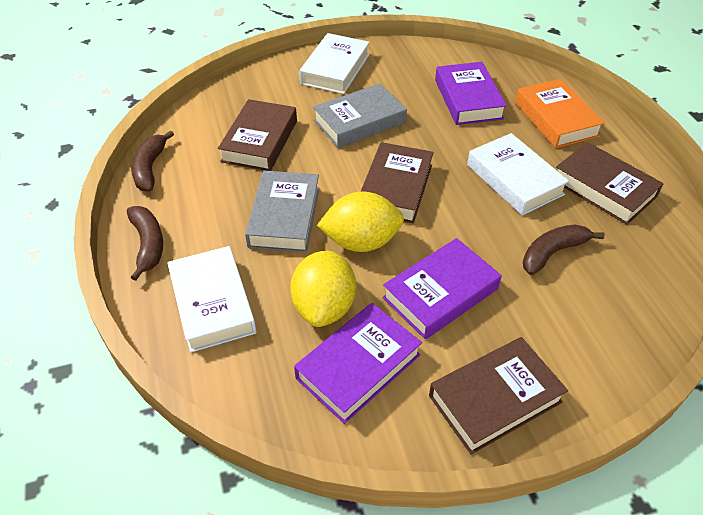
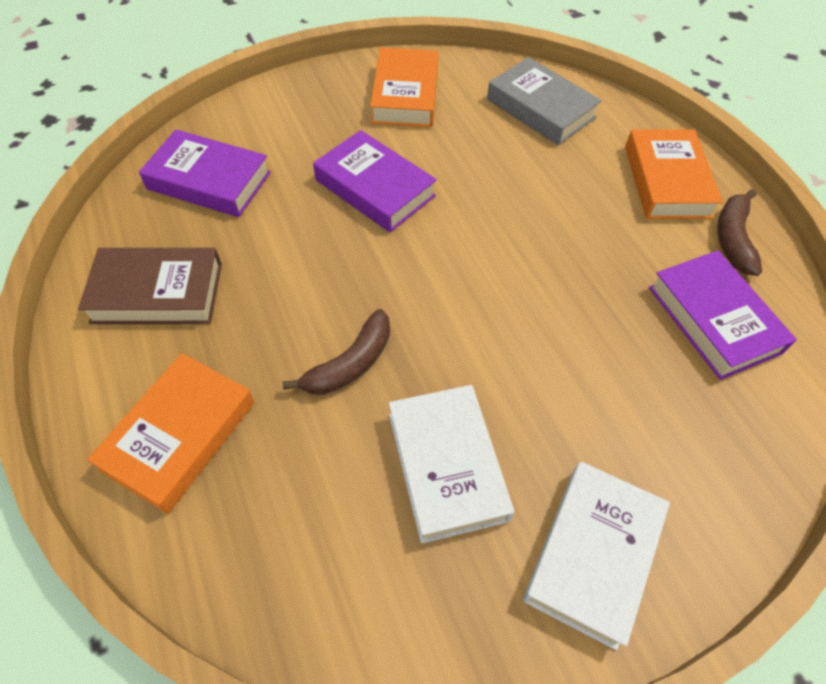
brown banana: [127,206,163,281] [131,130,174,192] [523,224,605,275] = 3 -> [283,309,390,395] [717,189,762,276] = 2
brown book: [218,99,297,171] [361,142,434,223] [429,337,568,455] [556,142,664,225] = 4 -> [78,248,222,324] = 1
grey book: [245,171,320,253] [313,83,407,148] = 2 -> [487,57,602,145] = 1
orange book: [515,79,604,148] = 1 -> [87,353,254,514] [370,47,439,127] [625,129,723,219] = 3
white book: [167,246,257,353] [299,33,370,94] [467,133,569,215] = 3 -> [389,385,514,543] [523,462,670,650] = 2
yellow lemon: [290,250,356,327] [317,192,404,252] = 2 -> none = 0

